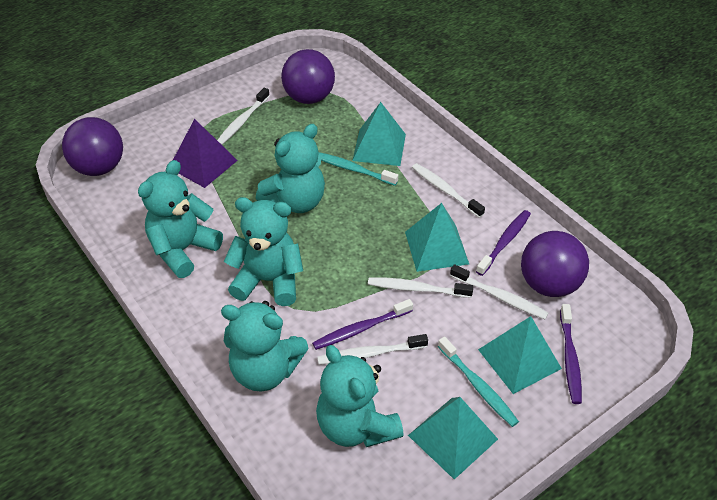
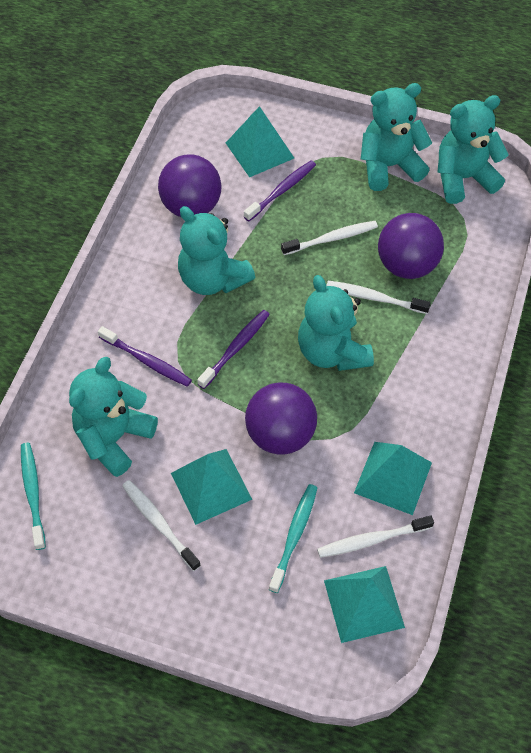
purple pyramid: [173,119,238,188] = 1 -> none = 0
white toothbrush: [217,88,270,145] [317,334,428,365] [368,277,473,298] [412,163,485,218] [450,264,548,319] = 5 -> [122,480,201,571] [281,221,378,255] [317,515,434,558] [326,281,431,314] = 4

